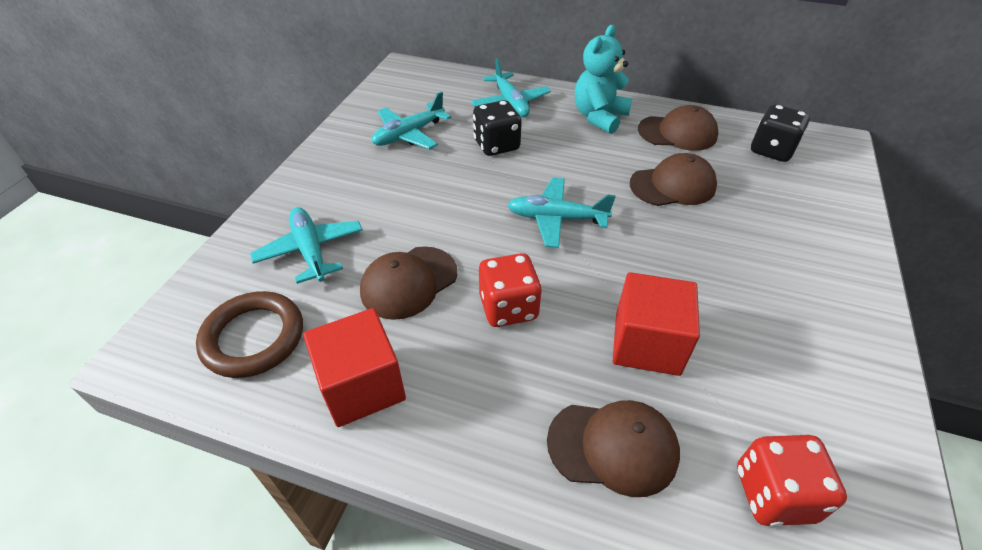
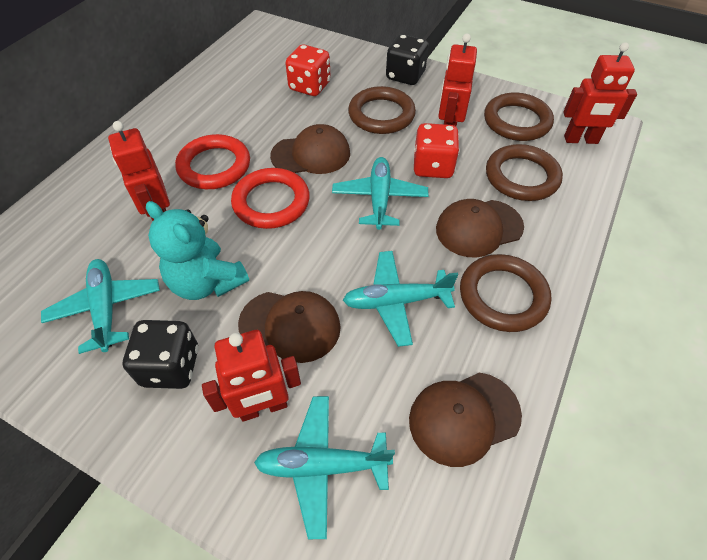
brown ring: [196,291,303,378] = 1 -> [348,86,416,134] [460,254,552,332] [484,93,554,141] [486,144,563,201] = 4
red cube: [303,308,406,427] [613,272,700,376] = 2 -> none = 0
red ring: none = 0 -> [175,134,250,189] [231,168,310,229] = 2
red robot: none = 0 -> [108,121,170,221] [202,330,301,422] [438,34,477,126] [563,42,637,144] = 4

